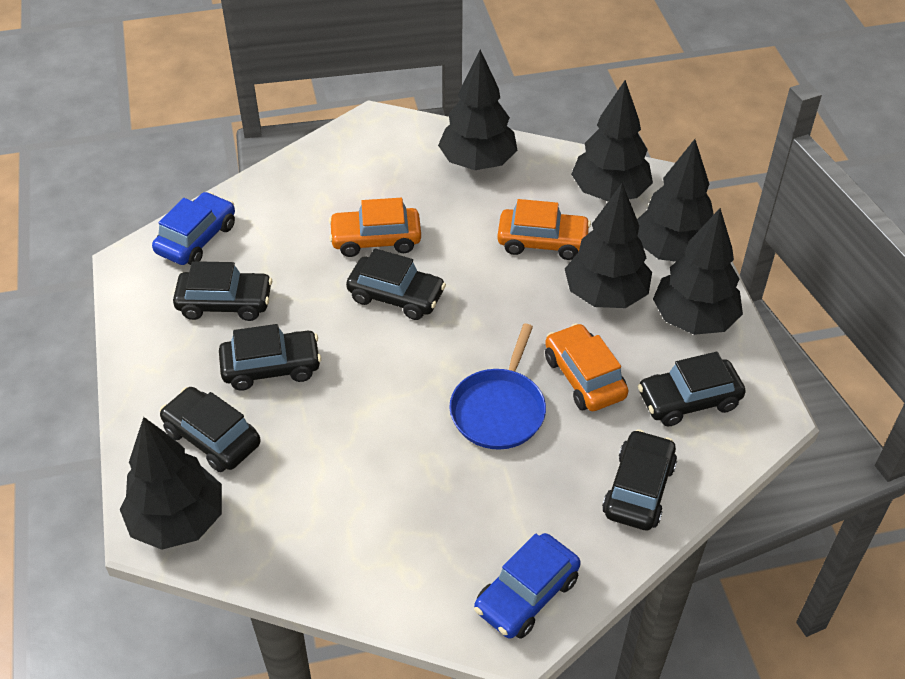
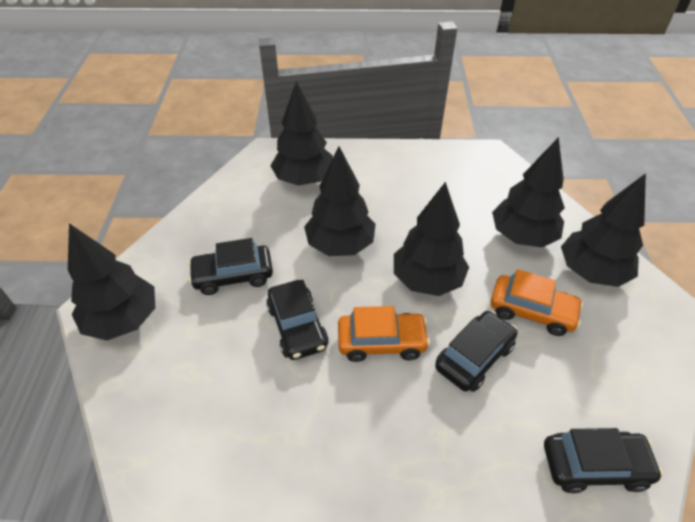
black car: [160,387,261,472] [173,261,272,321] [219,324,321,391] [346,248,446,320] [602,429,677,530] [638,352,746,427] = 6 -> [188,238,273,295] [266,280,329,360] [435,311,518,392] [544,428,663,493] = 4
blue car: [152,192,235,265] [474,533,581,639] = 2 -> none = 0
blue pan: [449,324,546,450] = 1 -> none = 0
orange car: [329,198,421,257] [497,199,591,260] [545,323,628,411] = 3 -> [338,306,430,362] [491,269,583,336] = 2

